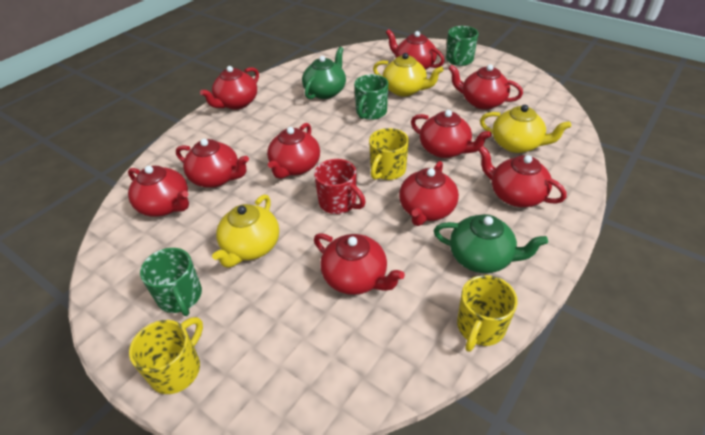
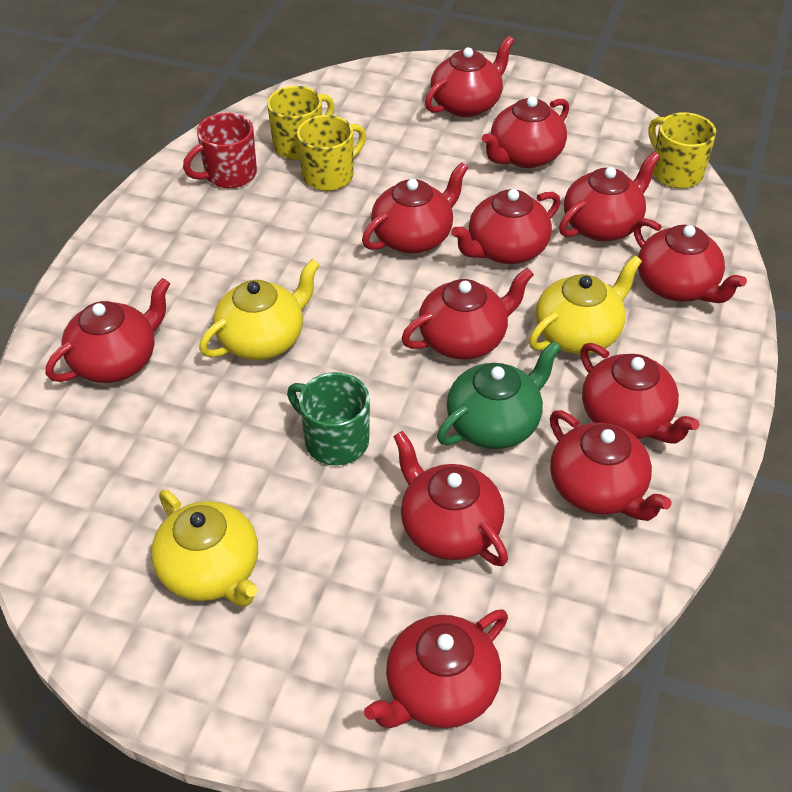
green mug: [140,248,202,316] [354,74,388,120] [446,26,478,66] = 3 -> [287,372,370,465] = 1
green teapot: [302,47,346,99] [434,214,548,273] = 2 -> [437,341,561,449] = 1
red teapot: [128,166,189,217] [176,139,249,188] [200,66,259,110] [267,123,320,179] [314,233,405,295] [386,29,444,70] [399,161,459,226] [411,110,492,158] [448,64,523,110] [478,146,567,207] = 10 -> [46,278,170,383] [362,162,468,253] [364,610,508,728] [393,431,508,566] [402,268,534,360] [425,36,515,117] [451,189,561,264] [482,96,569,168] [550,410,671,521] [559,152,660,241] [580,343,699,444] [634,218,747,303] = 12

